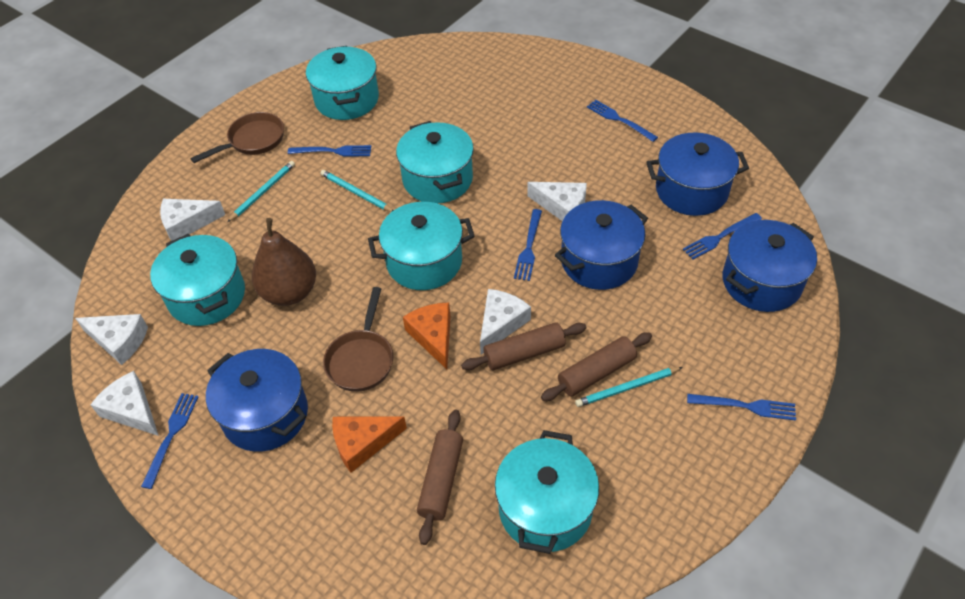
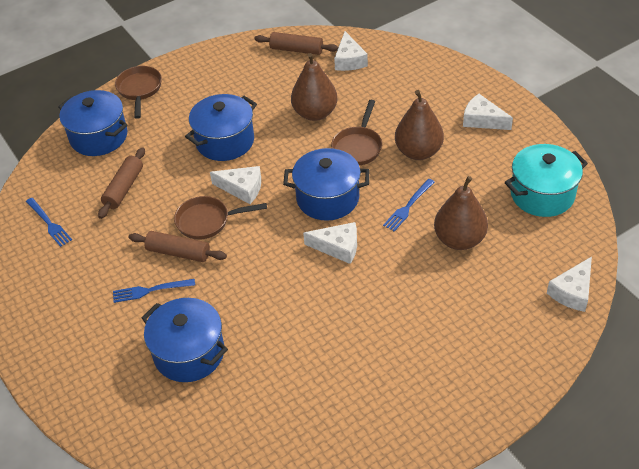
blue fork: [141,393,199,489] [288,145,371,157] [514,209,542,281] [587,100,658,142] [683,213,762,260] [687,394,796,421] = 6 -> [26,198,72,247] [113,279,195,303] [383,179,435,232] = 3
brown pan: [190,112,284,163] [323,287,393,392] = 2 -> [115,66,162,119] [174,196,267,240] [331,100,382,165] = 3
brown pear: [252,218,316,306] = 1 -> [291,53,338,121] [395,90,444,160] [434,176,488,250] = 3
orange cheese: [332,416,407,473] [403,303,451,369] = 2 -> none = 0
turquoise pencil: [227,161,295,222] [320,170,394,212] [575,367,683,407] = 3 -> none = 0
turquoise pot: [150,234,245,326] [306,46,379,120] [368,202,475,290] [396,121,474,204] [495,430,599,554] = 5 -> [505,144,588,217] = 1

